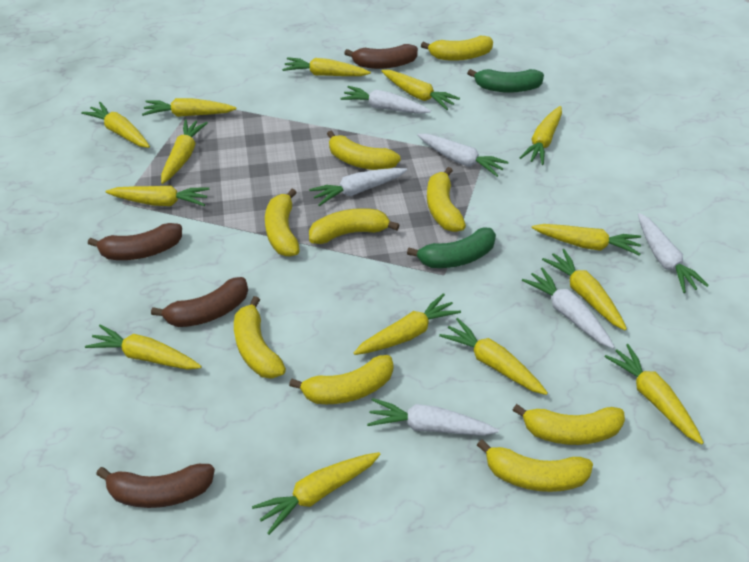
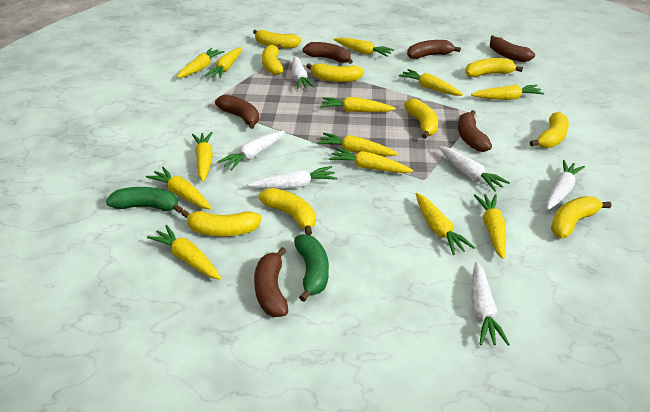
brown banana: [88,223,182,260] [96,464,215,508] [151,277,248,327] [344,44,418,69] = 4 -> [215,95,259,129] [254,247,288,317] [303,42,353,64] [407,40,461,59] [458,110,492,152] [490,36,535,62] = 6
yellow carrot: [81,102,150,148] [85,324,202,370] [106,185,209,206] [142,98,237,117] [161,119,208,184] [252,452,380,535] [282,57,371,76] [354,293,461,355] [381,70,460,110] [439,318,548,395] [520,106,562,165] [532,224,641,256] [542,249,627,331] [605,344,704,445] = 14 -> [146,167,212,210] [147,225,221,280] [177,48,225,78] [192,132,213,182] [205,47,241,79] [317,133,398,156] [320,97,396,112] [329,148,413,173] [334,37,394,57] [398,69,463,96] [416,193,475,255] [471,85,544,100] [474,194,506,259] = 13

